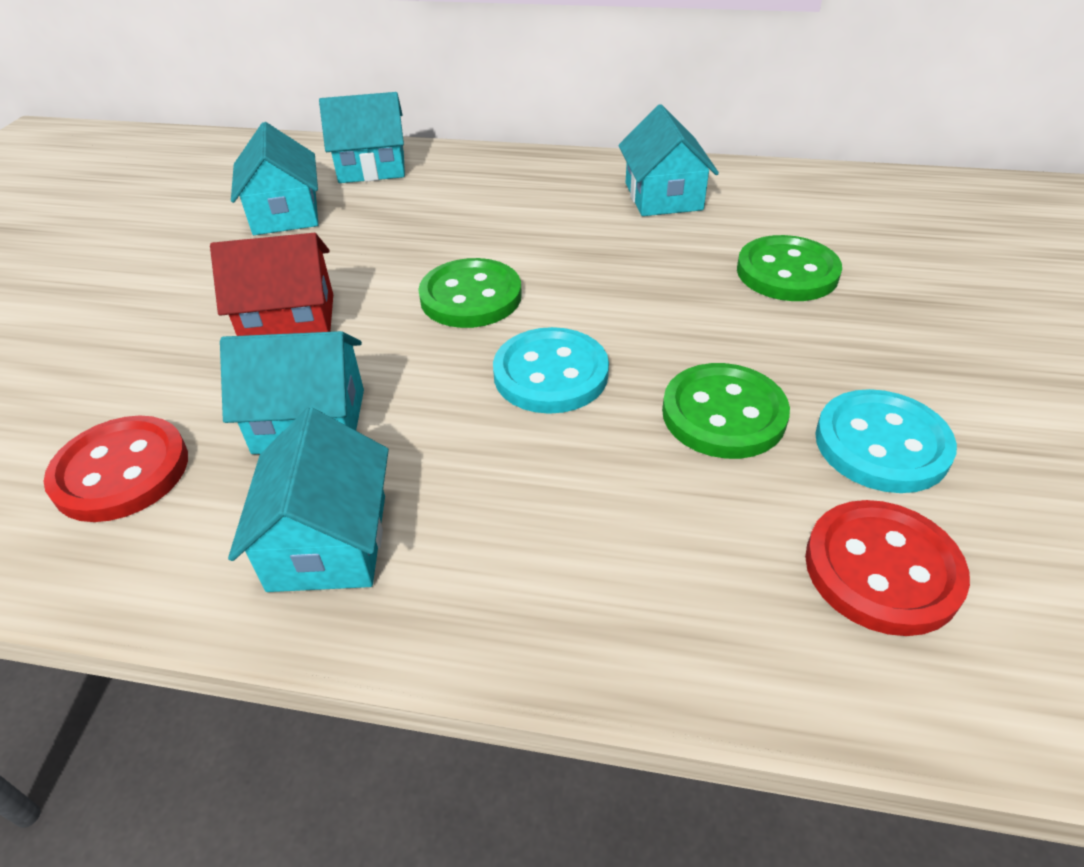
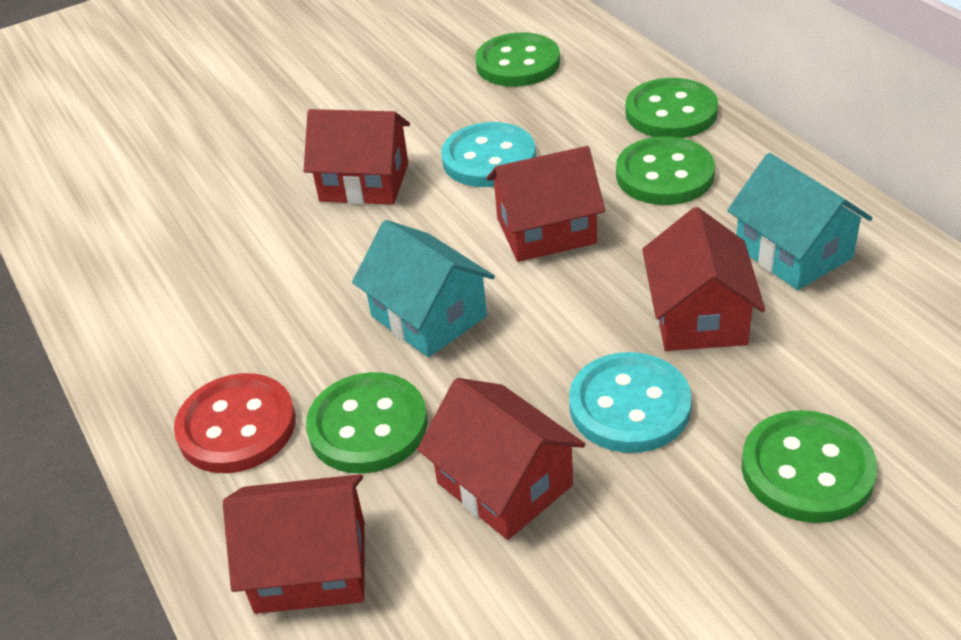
green button: [418,258,522,328] [662,363,790,459] [737,235,842,301] = 3 -> [306,372,428,474] [475,32,560,87] [616,136,715,205] [625,78,718,138] [741,410,877,523] = 5
red button: [44,415,188,522] [805,500,970,636] = 2 -> [174,373,296,473] = 1
red house: [210,233,333,336] = 1 -> [223,474,365,614] [304,109,410,205] [417,378,585,540] [486,146,605,262] [642,207,765,351] = 5
turquoise house: [220,331,364,454] [228,408,389,592] [231,122,318,235] [319,92,405,183] [618,104,719,216] = 5 -> [352,220,495,357] [727,153,873,290] = 2

